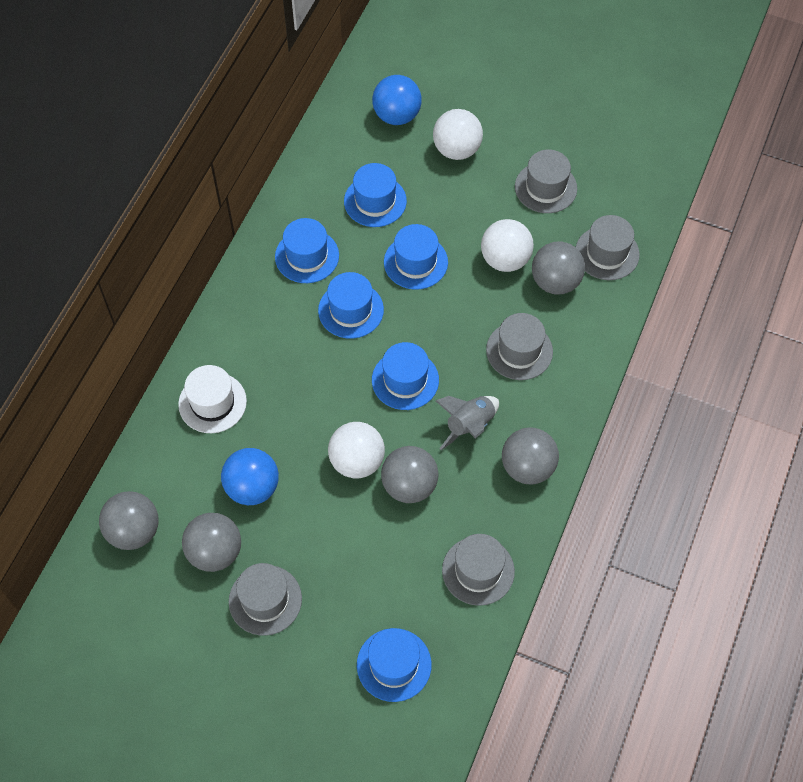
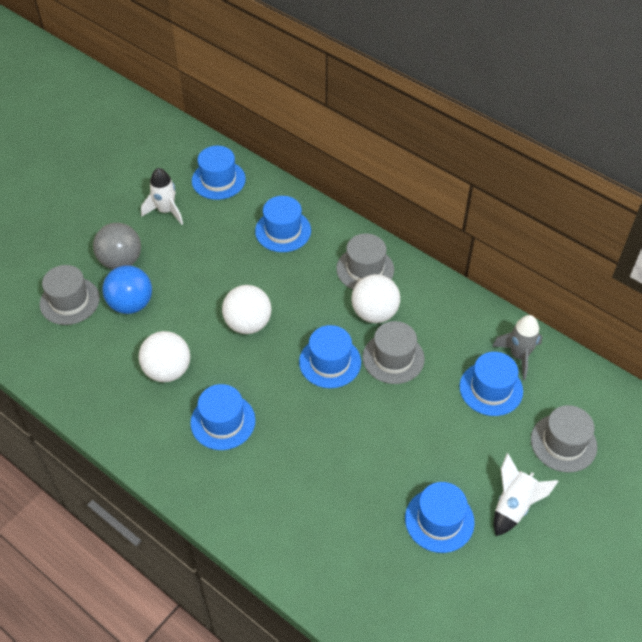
blue ball: [221,448,279,505] [372,75,422,125] = 2 -> [102,265,152,314] = 1
grey ball: [99,491,158,550] [182,513,241,572] [381,446,439,503] [502,428,559,484] [532,242,585,294] = 5 -> [93,223,141,269] = 1
grey hat: [229,563,302,636] [442,534,515,606] [486,313,553,380] [515,150,577,213] [576,215,640,280] = 5 -> [40,265,100,325] [336,234,394,289] [363,321,425,384] [531,405,597,473] = 4
white hat: [178,365,247,433] = 1 -> none = 0
white rocket: none = 0 -> [141,168,183,225] [494,453,559,536] = 2

